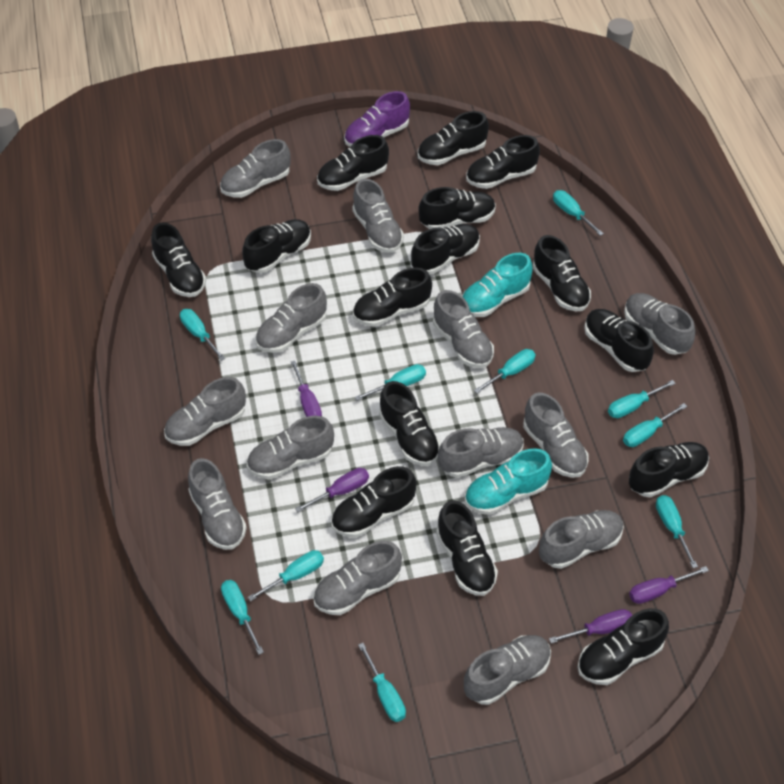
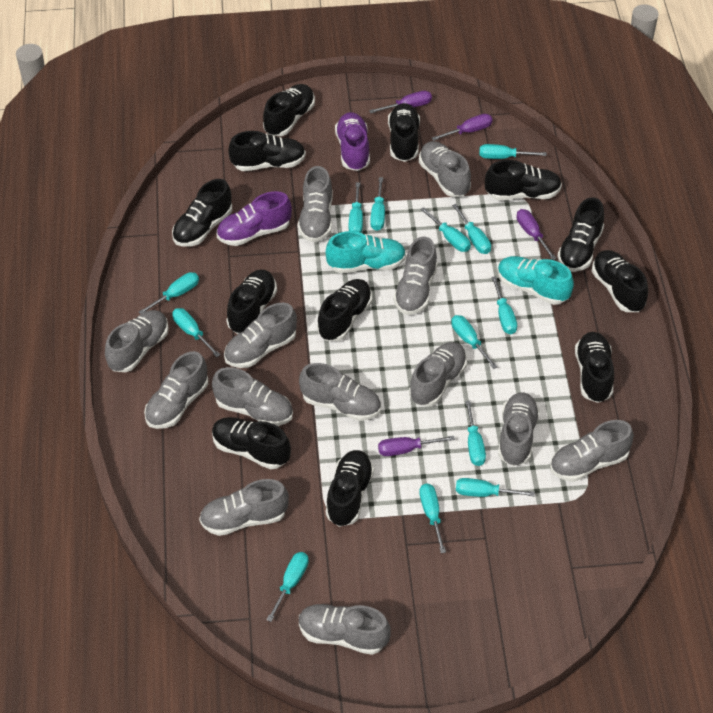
black shoe: [151,223,206,297] [242,219,311,273] [317,135,389,191] [331,466,417,537] [353,268,432,327] [379,381,441,466] [411,224,480,275] [418,111,489,165] [418,187,496,229] [436,500,498,596] [466,135,540,189] [533,235,591,311] [578,608,669,685] [584,309,654,372] [629,442,709,497] = 15 -> [172,179,232,247] [212,417,291,469] [226,270,277,334] [228,131,306,171] [263,84,315,136] [317,279,372,341] [326,450,374,527] [388,103,420,162] [485,160,562,200] [557,197,604,272] [575,332,614,403] [592,250,648,312] = 12
purple shoe: [344,91,410,147] = 1 -> [217,191,292,246] [335,112,370,171] = 2
turquoise screwdriver: [180,309,225,361] [221,580,264,655] [248,550,324,602] [355,364,426,401] [358,643,406,722] [474,349,536,393] [553,190,604,236] [608,380,676,418] [623,403,687,447] [656,495,698,568] = 10 -> [139,272,199,314] [172,308,220,357] [267,552,309,622] [349,182,363,233] [370,177,385,231] [419,484,446,553] [420,207,471,252] [451,315,497,369] [452,204,491,254] [456,478,535,497] [465,400,486,466] [479,144,547,159] [491,276,517,334] = 13

